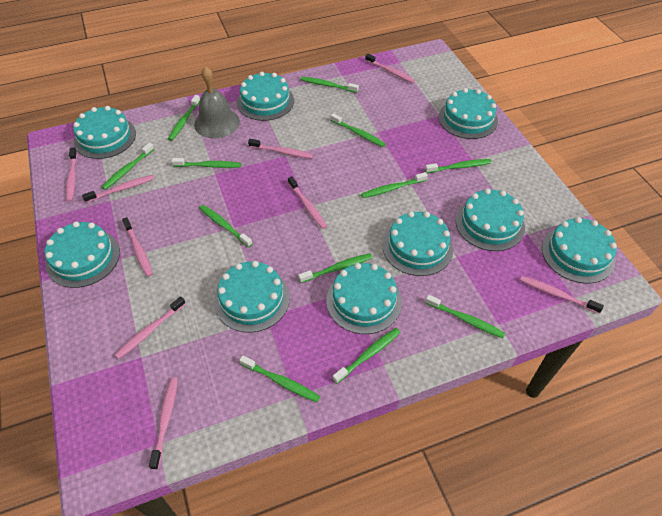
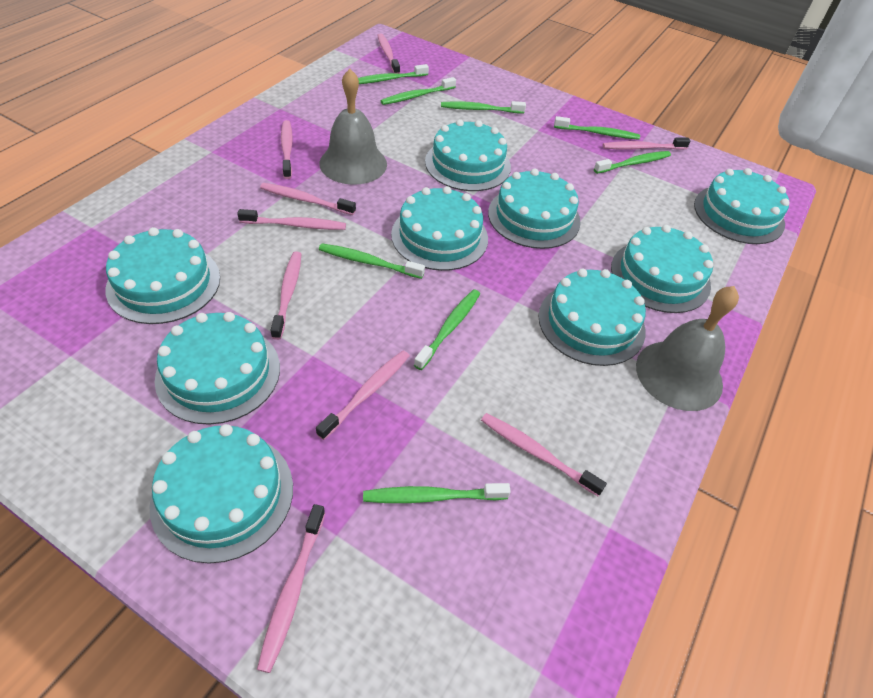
green toothbrush: [102,143,154,190] [168,95,200,141] [172,158,241,168] [200,205,252,247] [239,355,320,402] [298,253,373,283] [301,77,359,93] [331,113,385,147] [333,328,401,384] [361,172,428,198] [425,159,491,173] [425,295,505,338] = 12 -> [319,244,425,279] [358,64,429,84] [363,483,511,503] [381,77,456,105] [414,289,480,370] [441,101,526,113] [554,116,640,140] [594,151,671,174] = 8
grey bell: [194,66,240,138] = 1 -> [319,69,387,185] [636,286,739,411] = 2

